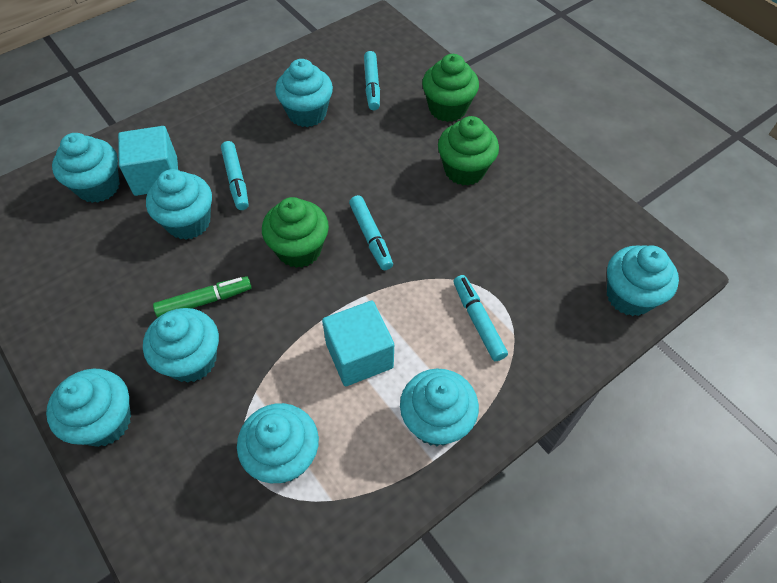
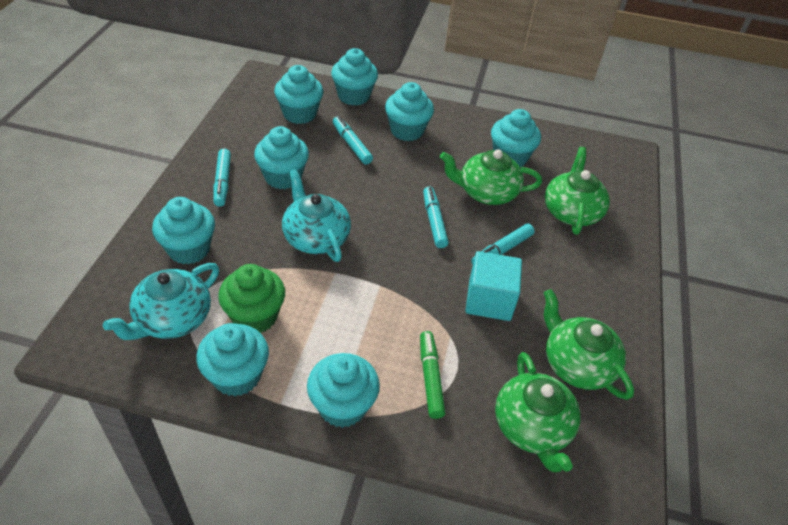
green cupcake: [262,197,329,268] [422,54,479,122] [438,116,499,186] = 3 -> [218,264,285,333] = 1
green teapot: none = 0 -> [440,149,542,205] [495,352,580,472] [544,289,634,400] [545,147,610,235] = 4
turquoise cube: [118,126,178,196] [322,301,394,386] = 2 -> [466,251,522,321] = 1
turquoise teapot: none = 0 -> [103,263,219,340] [282,169,351,262] = 2

